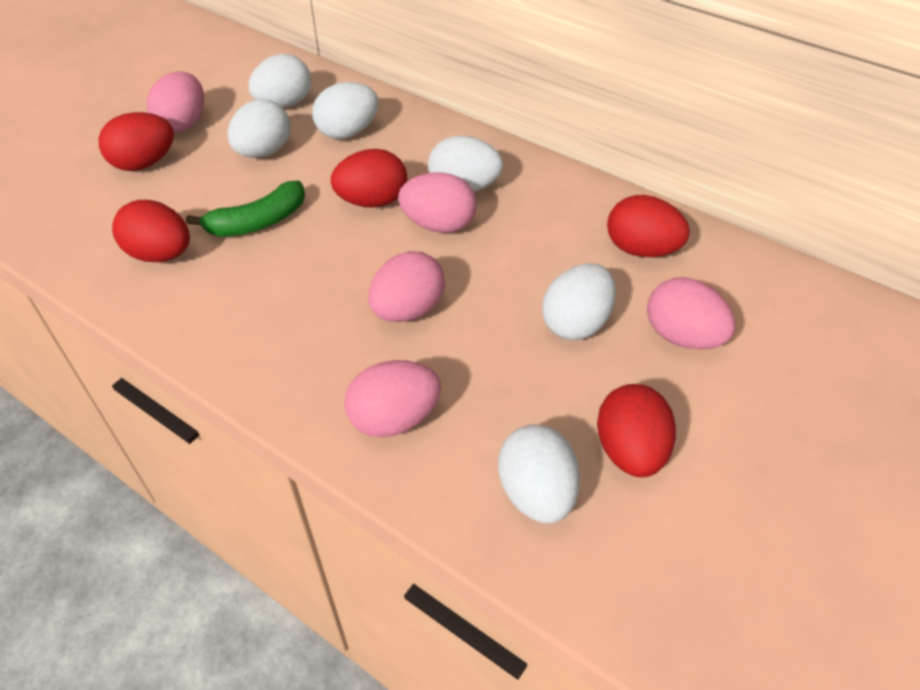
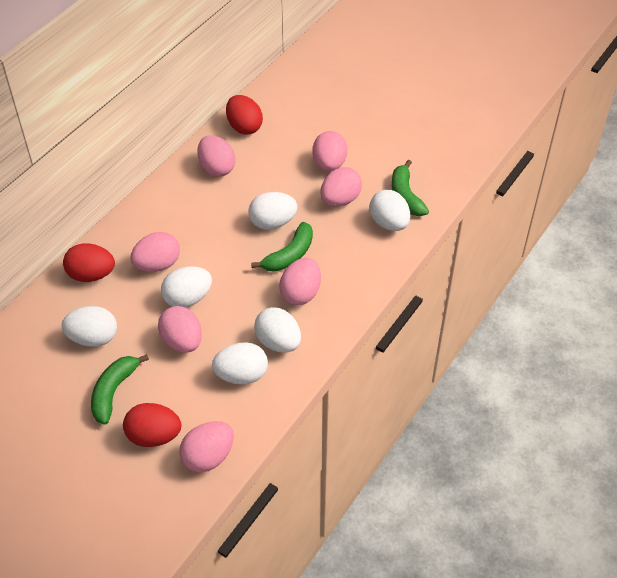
green banana: [186,180,305,237] = 1 -> [91,354,149,425] [251,222,313,272] [392,160,429,216] = 3
pink egg: [146,72,204,132] [344,360,441,438] [368,251,445,322] [398,173,477,233] [647,277,735,349] = 5 -> [130,232,180,272] [158,306,202,353] [179,421,234,472] [197,135,235,177] [279,258,321,305] [312,131,347,171] [320,167,362,207] = 7
red egg: [99,112,174,171] [112,200,190,262] [331,149,407,207] [597,384,676,477] [607,195,690,257] = 5 -> [63,243,115,282] [123,403,181,447] [226,95,263,135] = 3

